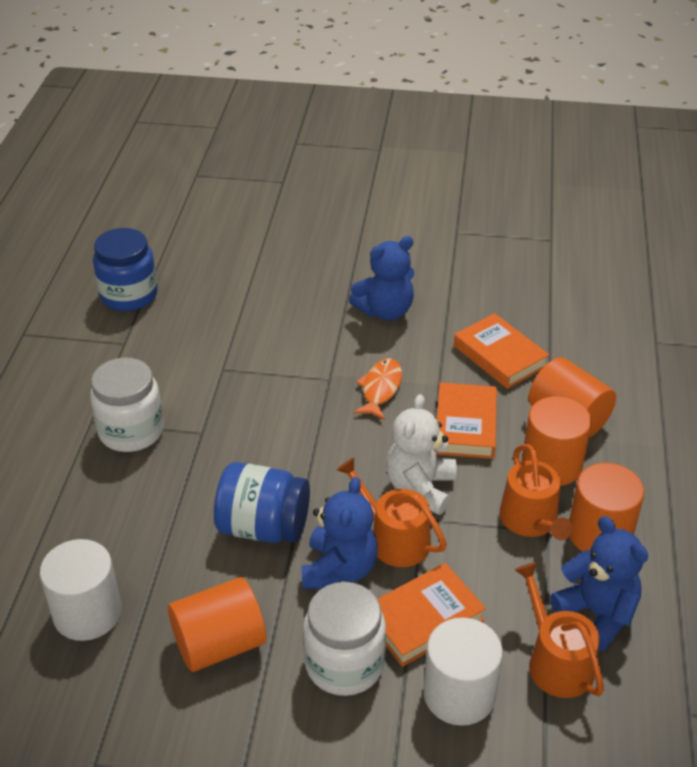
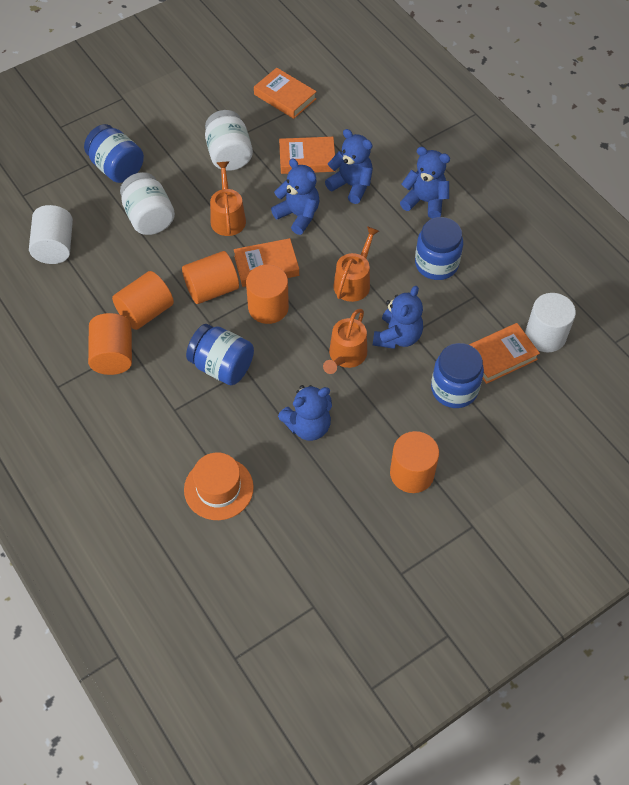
blue jar: [93,228,158,311] [214,462,310,543] = 2 -> [84,124,144,183] [186,324,254,385] [415,217,463,280] [431,343,484,408] = 4
blue teddy bear: [302,477,378,589] [349,236,414,320] [550,516,648,651] = 3 -> [271,159,320,235] [278,385,332,441] [325,129,373,204] [373,286,423,349] [400,147,450,219] = 5
orange book: [378,563,486,667] [436,382,497,459] [454,313,549,389] = 3 -> [234,238,299,287] [254,68,317,119] [279,137,336,174] [469,323,540,384] = 4
orange cylinder: [168,577,266,672] [522,396,592,486] [528,357,616,438] [569,463,644,552] = 4 -> [88,313,132,375] [112,271,174,330] [182,251,239,304] [246,265,289,324] [390,431,439,493] = 5
orange fish: [353,358,402,420] = 1 -> none = 0
orange hat: none = 0 -> [184,452,254,520] = 1
white teddy bear: [386,394,456,515] = 1 -> none = 0

